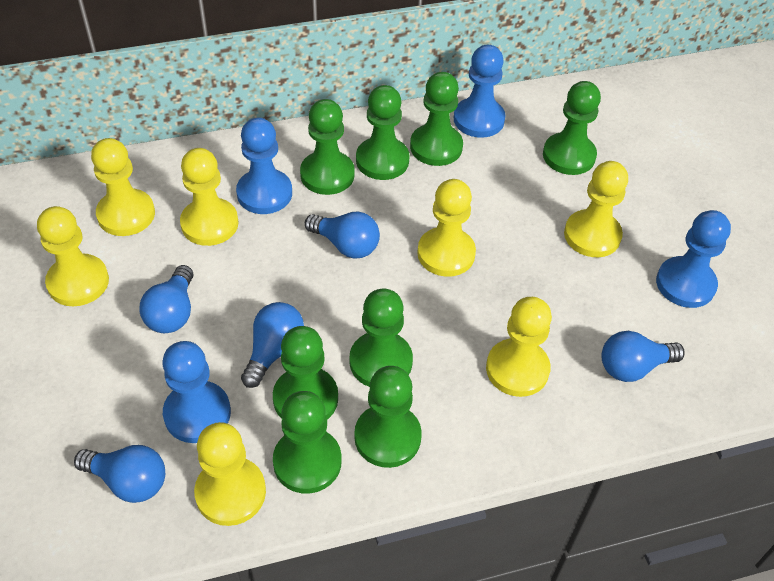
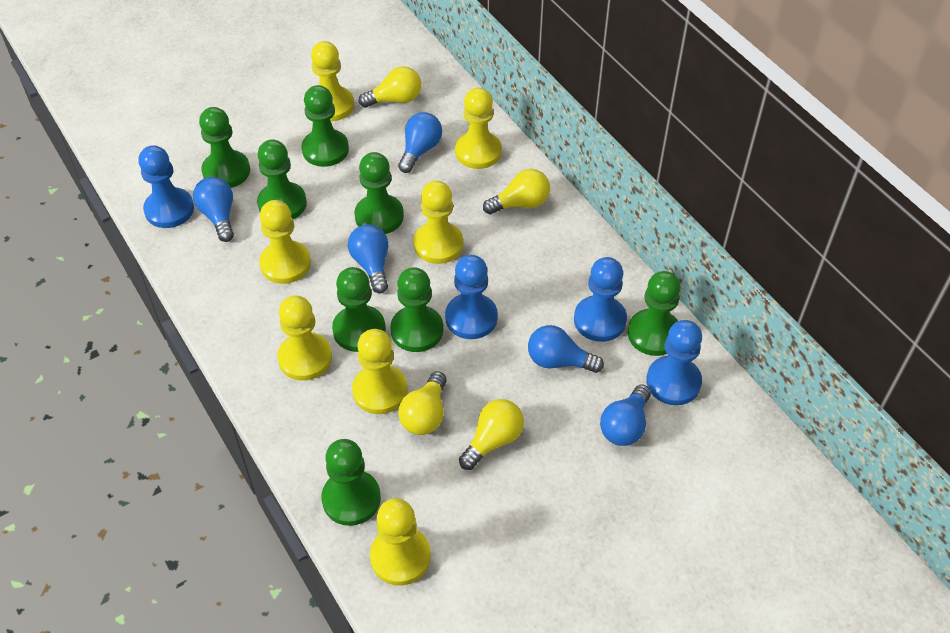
yellow light bulb: none = 0 -> [359,66,421,108] [398,371,447,435] [459,399,524,470] [483,169,550,214] = 4

